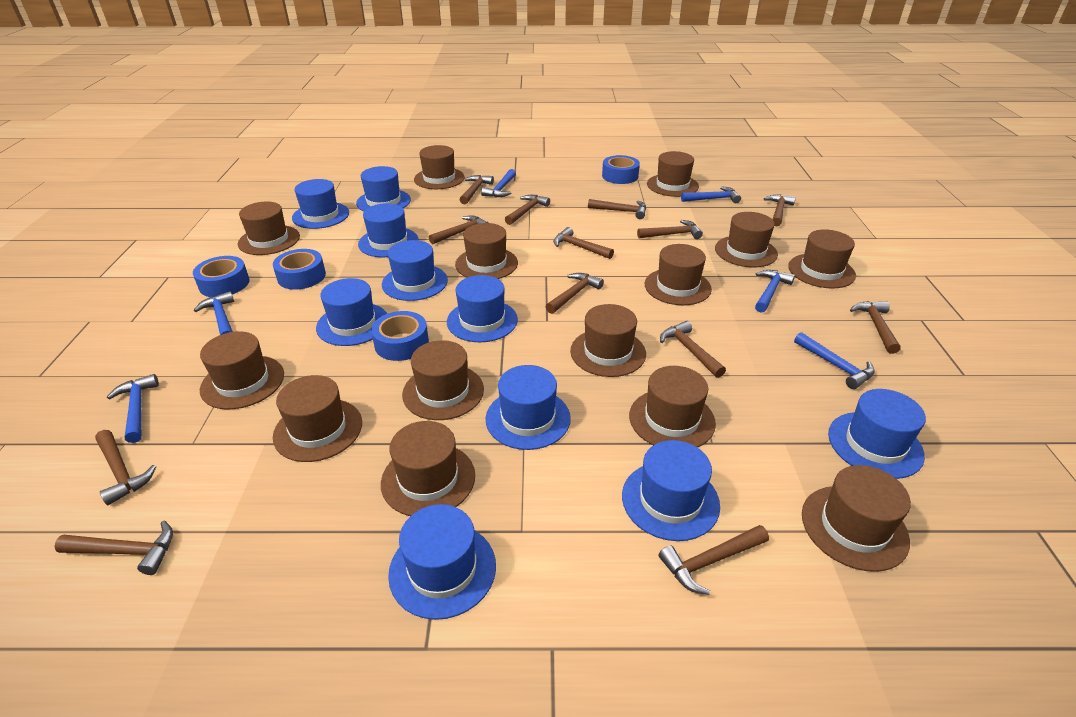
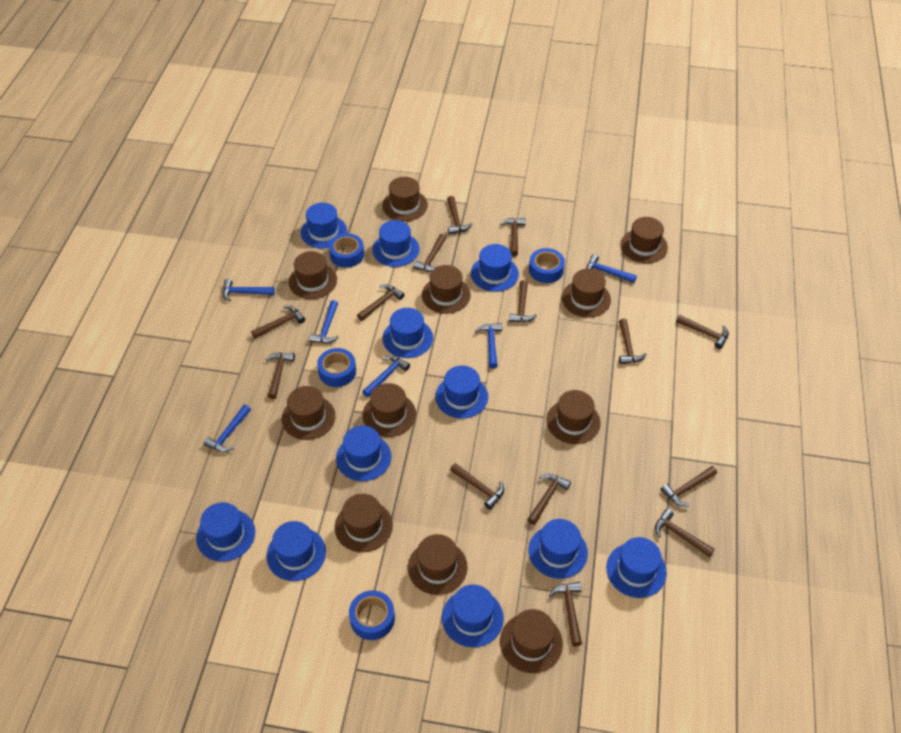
blue hat: [292,179,349,229] [316,278,387,346] [356,166,411,212] [358,203,419,257] [382,240,448,301] [388,504,496,620] [447,275,518,342] [485,365,571,450] [622,440,720,541] [828,389,926,479] = 10 -> [196,502,255,562] [266,521,326,581] [301,203,347,249] [336,426,391,481] [372,220,419,267] [382,308,433,358] [435,365,488,419] [442,584,504,647] [471,244,519,292] [529,519,588,579] [606,537,667,598] = 11
brown hammer: [54,521,173,575] [95,430,156,505] [429,215,489,244] [460,175,494,204] [505,195,550,225] [545,273,604,314] [553,227,614,259] [588,199,646,219] [637,220,703,239] [659,525,769,595] [660,321,726,378] [764,195,796,226] [850,301,901,354] = 13 -> [251,306,305,339] [265,352,295,399] [357,284,405,321] [414,234,446,272] [447,196,472,234] [450,463,504,509] [500,218,526,256] [509,280,537,322] [527,474,571,525] [549,582,582,647] [619,319,647,364] [655,508,715,557] [660,466,717,507] [676,315,729,349] = 14
brown hat: [200,331,284,410] [238,201,300,255] [273,375,362,462] [381,421,475,516] [402,340,484,420] [414,145,465,189] [455,223,518,279] [570,304,646,377] [629,366,716,448] [645,244,712,305] [647,151,699,197] [715,212,778,267] [788,229,856,289] [802,465,911,572] = 14 -> [281,386,336,440] [289,251,337,299] [335,494,393,552] [362,383,416,437] [382,177,428,221] [408,534,468,595] [422,265,471,314] [500,609,563,673] [546,390,601,444] [562,269,611,318] [620,217,668,263] = 11

